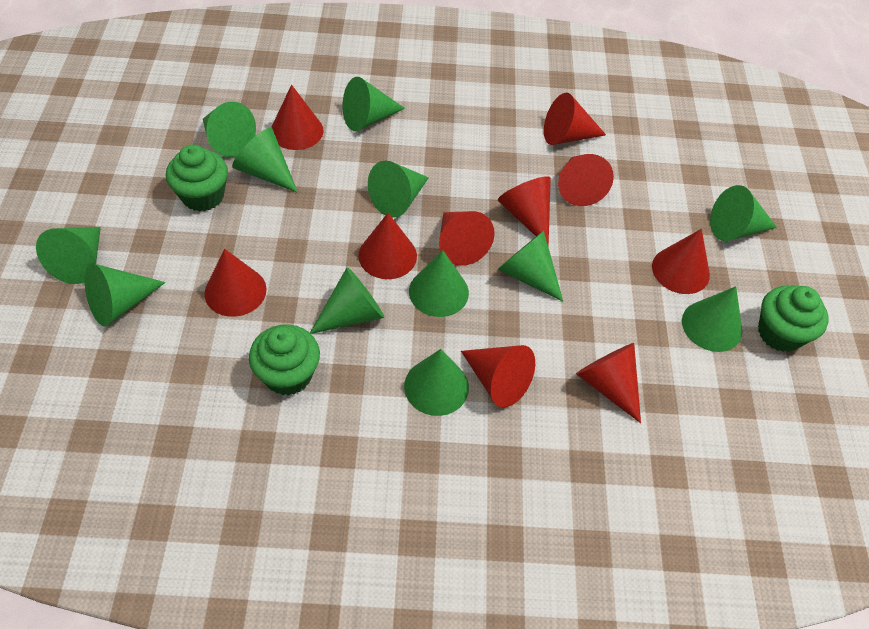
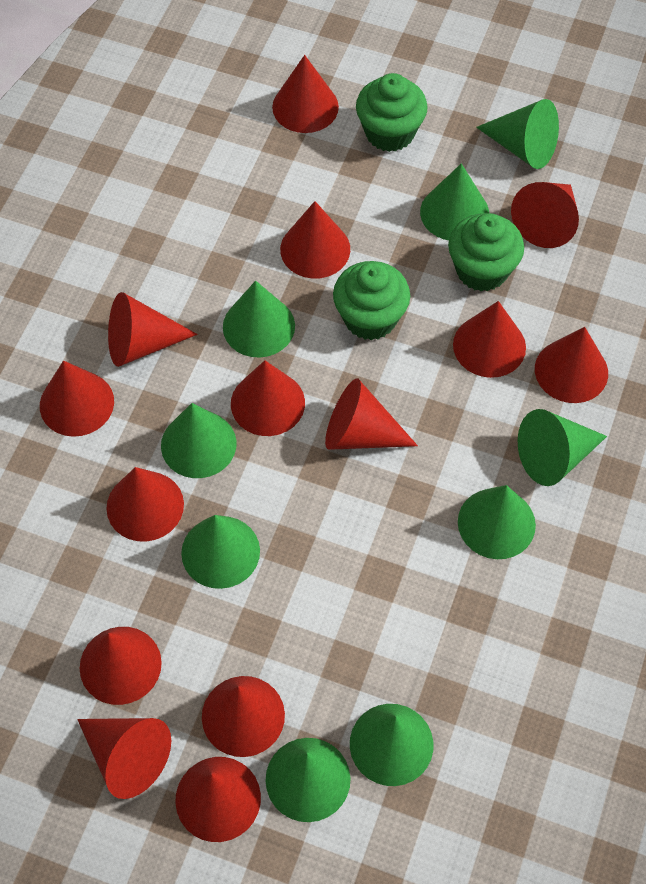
green cone: [36,227,101,284] [85,263,166,327] [203,102,256,157] [232,128,298,193] [310,267,385,334] [342,77,405,131] [368,160,429,218] [404,349,469,416] [409,250,469,317] [497,231,563,302] [682,286,742,352] [710,185,777,241] = 12 -> [161,403,237,478] [181,515,260,589] [223,281,295,357] [265,738,351,822] [350,704,433,786] [420,163,489,240] [458,485,536,559] [476,99,559,169] [518,409,607,486] = 9
red cone: [204,249,267,317] [271,85,324,150] [358,213,417,279] [439,211,495,266] [461,345,535,408] [498,176,551,247] [544,93,606,145] [558,154,614,206] [576,343,641,423] [652,229,710,294] = 10 -> [40,361,114,437] [77,718,171,799] [80,627,162,705] [106,467,184,541] [108,292,197,367] [175,757,261,842] [202,676,285,757] [231,360,305,436] [272,55,339,133] [280,201,350,279] [325,378,418,450] [453,301,526,378] [511,182,579,248] [535,327,608,403] = 14

